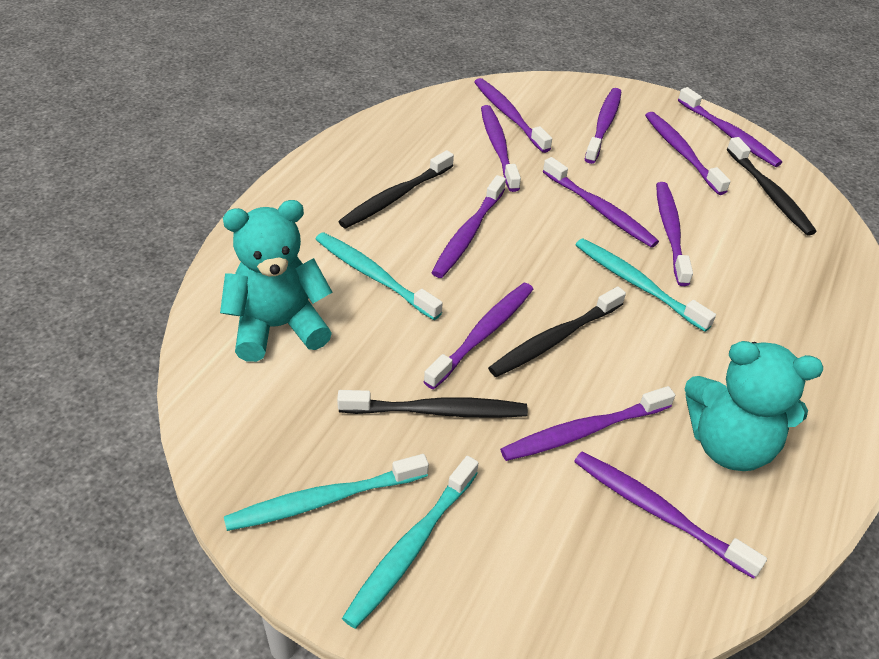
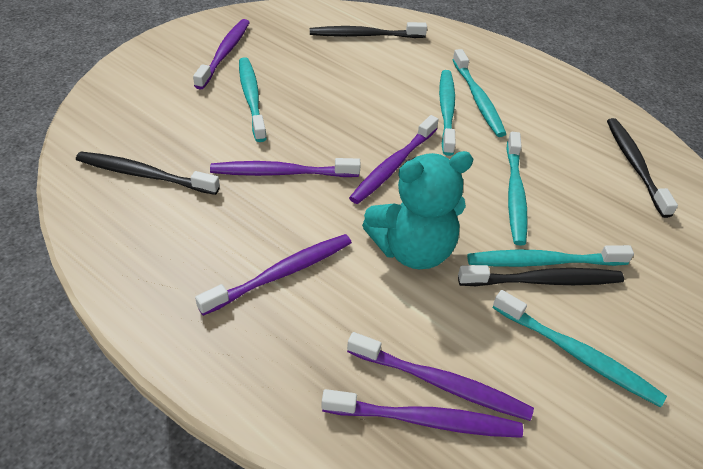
purple toothbrush: [423,283,533,389] [432,175,506,278] [474,78,552,153] [481,105,521,192] [500,386,675,461] [543,157,659,248] [574,452,767,579] [584,88,621,164] [645,112,731,195] [656,182,693,286] [678,87,782,167] = 11 -> [193,19,250,90] [195,234,352,316] [210,158,361,177] [321,389,523,438] [347,332,534,421] [349,115,439,204] = 6
turquoise teddy bear: [220,200,332,362] [685,341,823,471] = 2 -> [362,151,473,269] = 1
turquoise toothbrush: [224,454,429,531] [316,232,443,320] [342,456,478,629] [576,239,716,332] = 4 -> [239,57,267,142] [439,70,456,156] [452,49,506,137] [467,245,634,267] [492,290,667,407] [506,132,528,246] = 6

